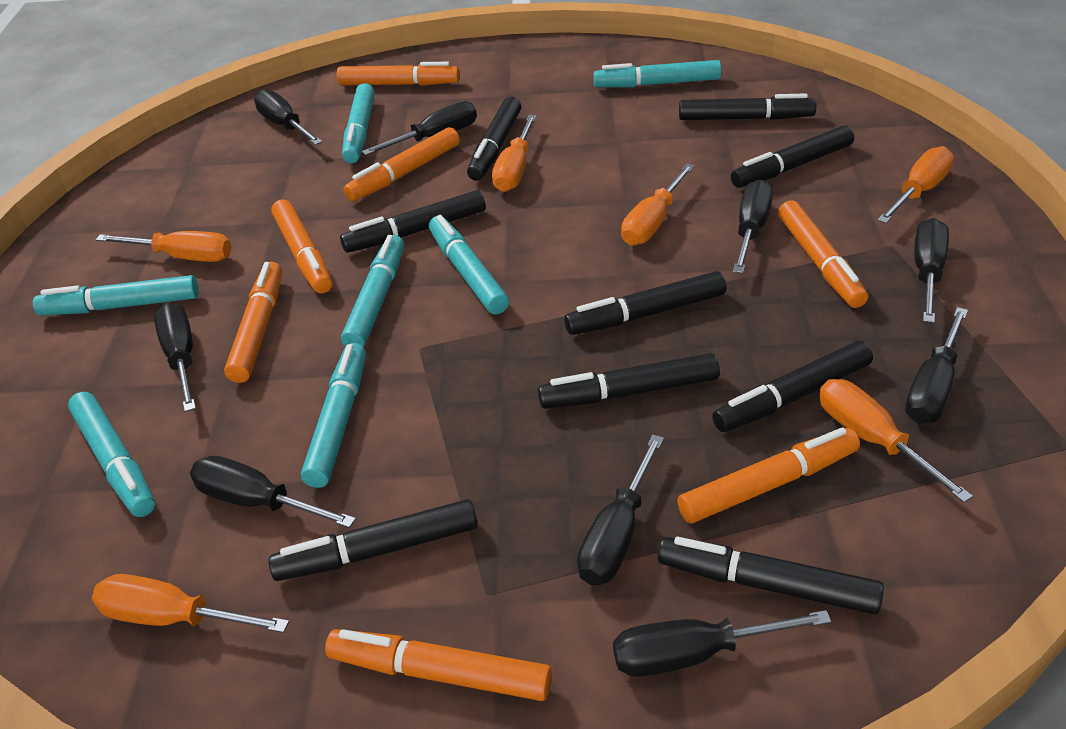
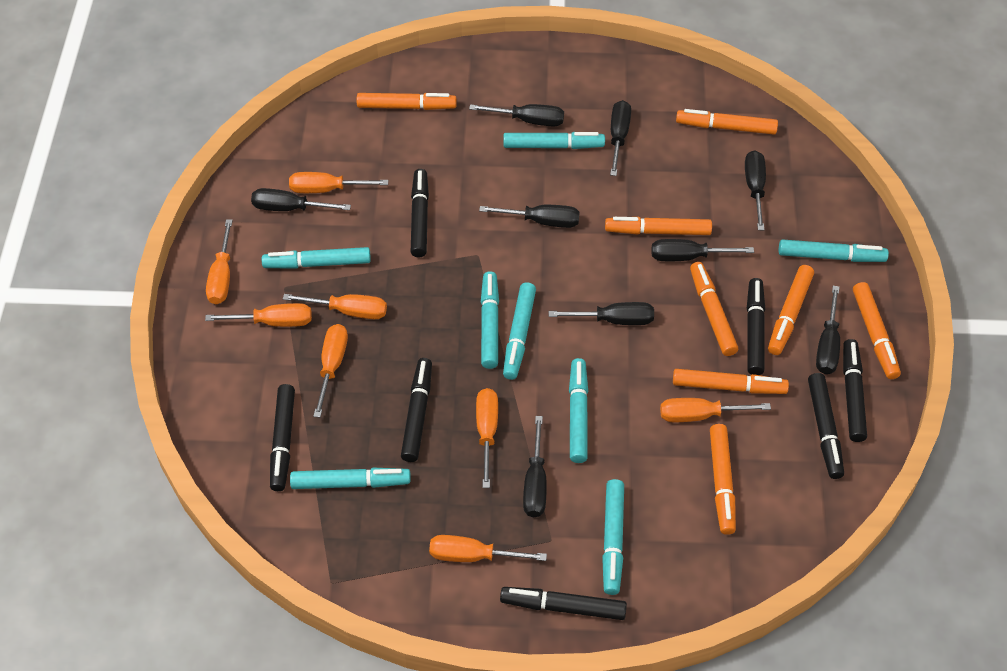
black marker: [268,499,478,581] [340,190,485,253] [467,97,521,181] [538,353,720,409] [564,271,726,335] [658,537,884,615] [679,93,817,120] [712,341,873,432] [731,125,854,188] = 9 -> [270,384,295,491] [401,358,432,462] [411,169,429,257] [500,587,627,620] [747,278,765,375] [808,373,844,479] [843,339,867,442] = 7
orange marker: [224,262,282,383] [271,199,332,294] [325,629,552,701] [337,62,460,86] [343,127,460,201] [677,427,860,523] [778,200,868,308] = 7 -> [357,93,457,110] [605,217,712,235] [673,369,789,394] [676,109,778,135] [690,262,738,356] [710,424,736,535] [768,265,814,355] [853,282,901,379] = 8
orange screwdriver: [92,574,289,633] [96,231,231,262] [492,115,536,192] [621,163,695,246] [819,379,973,503] [877,146,954,224] = 6 -> [205,303,312,327] [206,219,233,304] [283,294,387,319] [289,172,388,193] [313,324,348,418] [429,535,547,562] [476,388,498,488] [660,398,771,422] = 8
turquoise marker: [33,275,198,315] [68,392,155,517] [301,343,366,488] [341,235,404,347] [342,83,375,163] [429,215,509,314] [593,60,722,87] = 7 -> [262,247,371,269] [290,467,411,489] [481,271,499,369] [503,132,605,149] [503,282,536,380] [569,358,588,463] [602,479,624,595] [779,239,889,262] = 8

